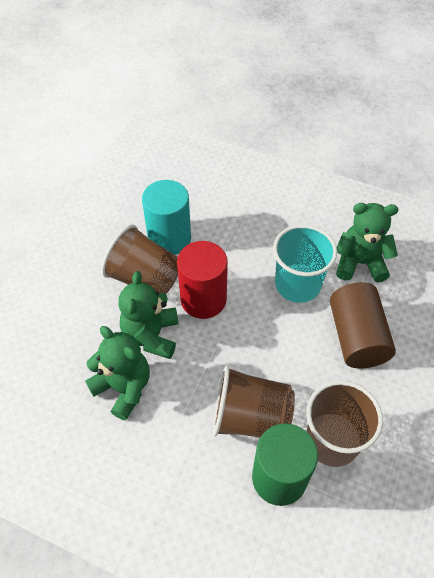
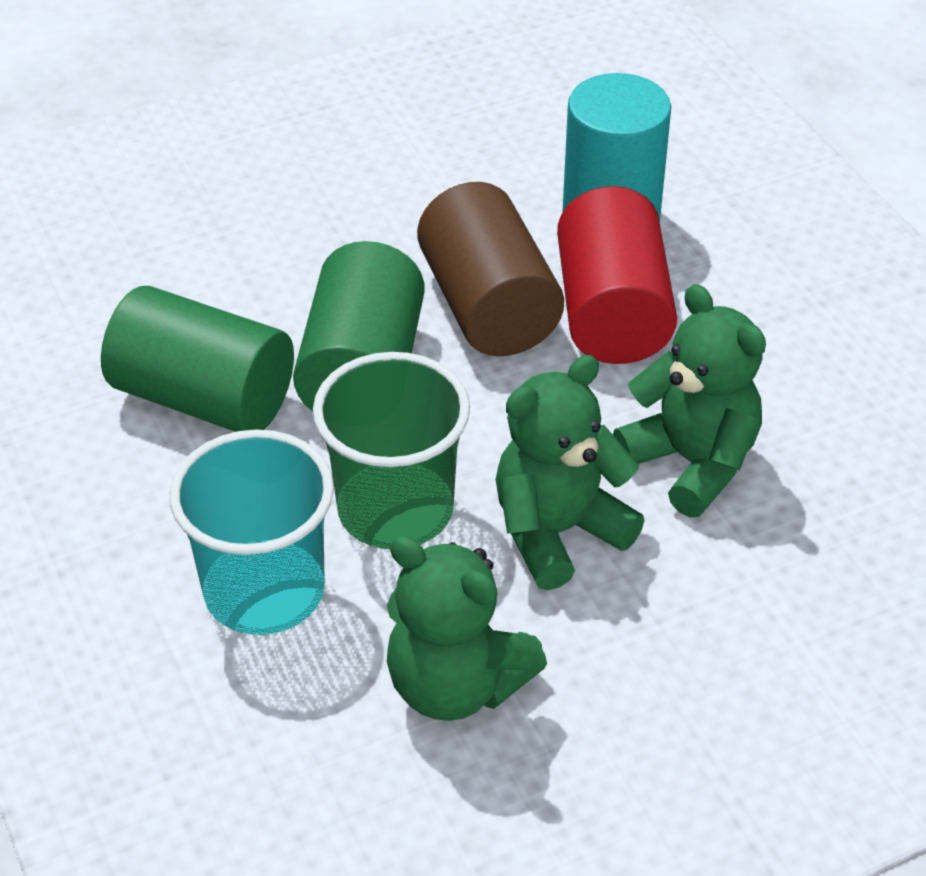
brown cup: [101,224,178,294] [213,366,295,437] [306,380,383,467] = 3 -> none = 0
green cup: none = 0 -> [313,352,470,549] = 1
green cylinder: [252,423,318,506] = 1 -> [101,286,294,432] [293,241,425,411] = 2

